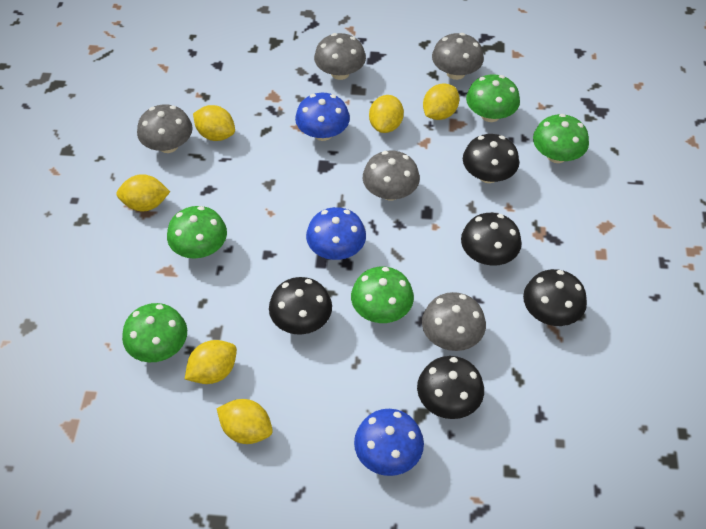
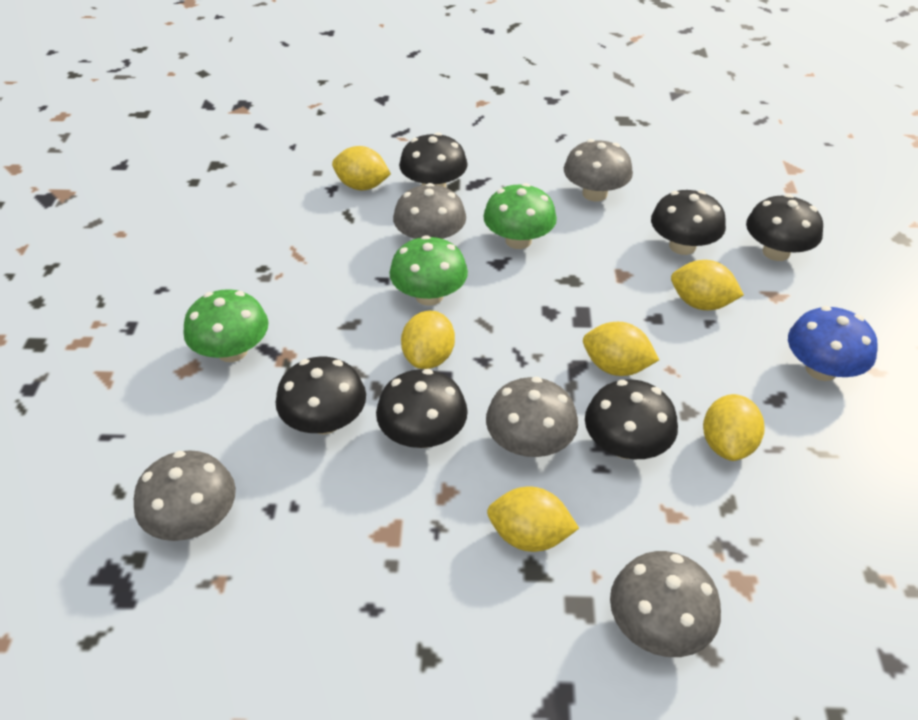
black mushroom: [269,277,332,335] [417,356,484,419] [461,213,522,266] [463,134,519,183] [523,269,587,326] = 5 -> [276,357,366,435] [376,369,468,448] [399,132,467,188] [585,379,678,459] [651,190,726,255] [746,194,823,261] = 6
blue mushroom: [295,93,350,141] [306,207,366,260] [354,409,424,476] = 3 -> [788,306,878,381] = 1
green mushroom: [122,303,187,362] [167,206,227,259] [351,267,414,323] [466,74,520,122] [533,114,589,163] = 5 -> [184,289,268,362] [389,235,468,306] [483,183,557,249] = 3

